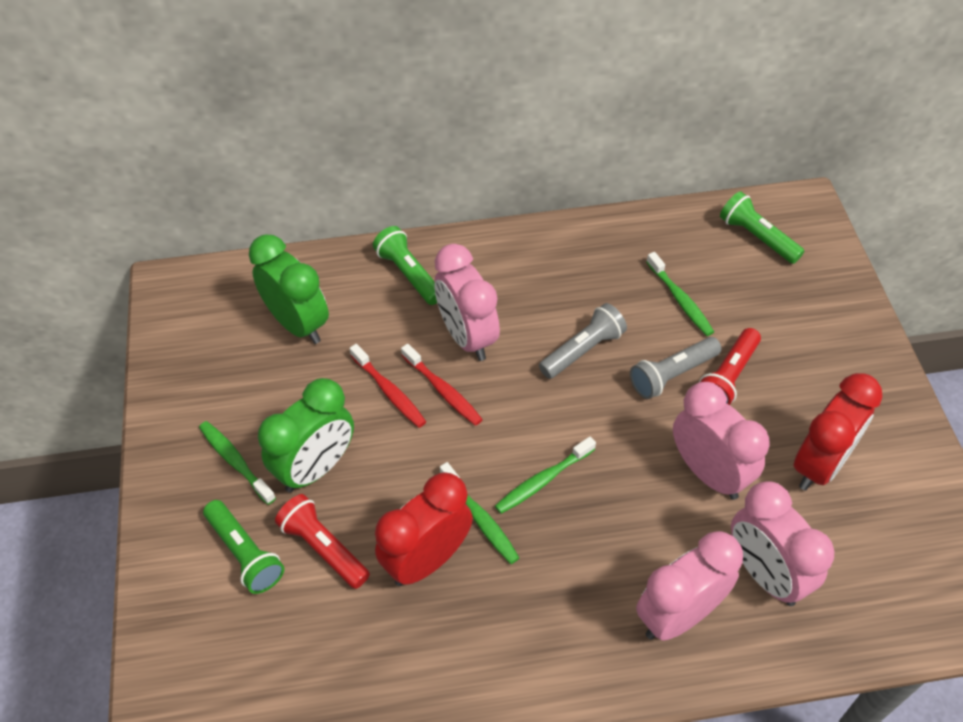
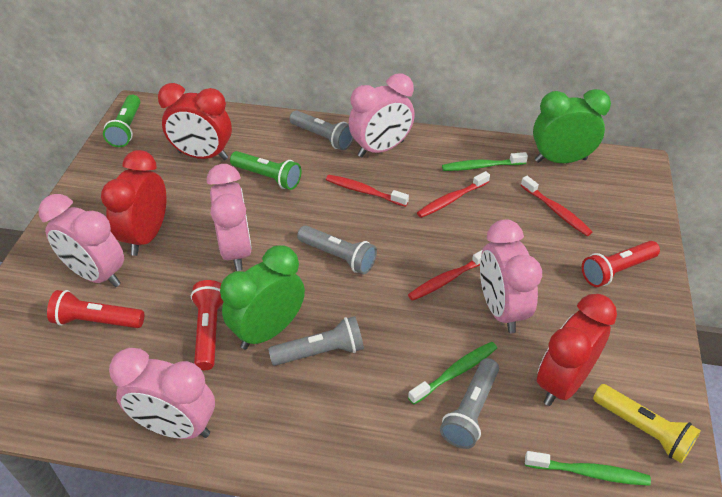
green flashlight: [203,500,284,594] [373,226,437,305] [720,191,804,264] = 3 -> [103,95,140,147] [230,151,301,190] = 2
green toothbrush: [199,421,276,505] [440,462,519,564] [495,437,596,514] [646,252,714,336] = 4 -> [408,342,497,405] [442,152,528,171] [525,451,651,486] = 3
grey flashlight: [539,303,627,379] [630,337,721,399] = 2 -> [268,316,364,366] [289,111,354,150] [297,225,377,274] [440,358,499,449] = 4
pink clock: [435,244,500,361] [636,531,743,641] [673,382,770,500] [731,481,834,606] = 4 -> [39,194,124,287] [109,348,215,439] [207,164,252,271] [349,73,415,157] [480,219,542,333] = 5
red clock: [375,472,473,586] [793,373,883,491] = 2 -> [101,150,166,256] [158,83,232,160] [537,294,617,406] = 3
red flashlight: [275,494,370,589] [699,328,761,405] = 2 -> [47,290,144,328] [191,280,223,370] [582,241,660,287] = 3
red toothbrush: [350,344,426,428] [401,344,483,426] = 2 -> [326,175,409,207] [408,250,482,301] [417,171,490,218] [521,176,592,236] = 4
yellow flashlight: none = 0 -> [593,384,701,463] = 1

